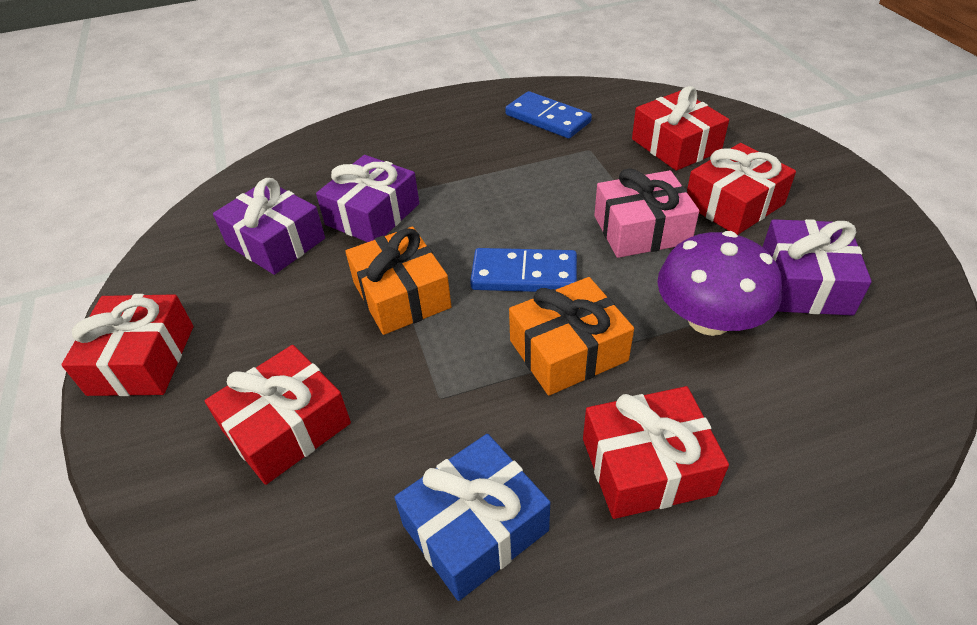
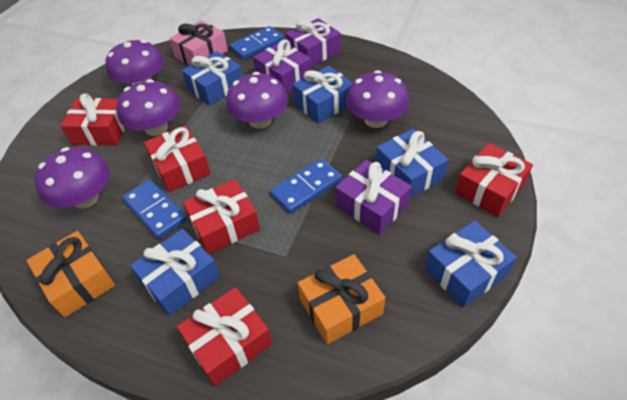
blue domino: [470,248,577,292] [505,91,592,139] = 2 -> [122,180,187,239] [229,26,284,60] [270,159,342,214] = 3
blue gift: [394,434,550,601] = 1 -> [130,229,220,316] [182,51,242,106] [292,66,352,123] [376,129,449,198] [425,221,517,308] = 5
purple mushroom: [657,231,782,336] = 1 -> [34,147,110,208] [106,40,164,85] [117,79,180,136] [226,72,288,129] [346,70,409,128] = 5

